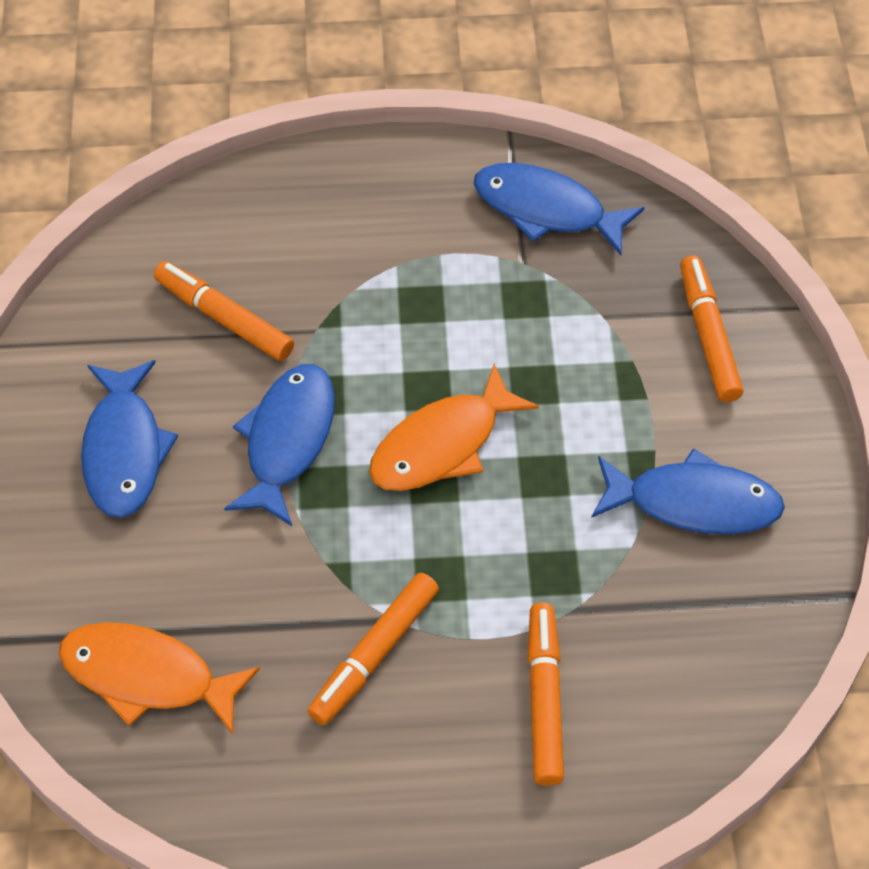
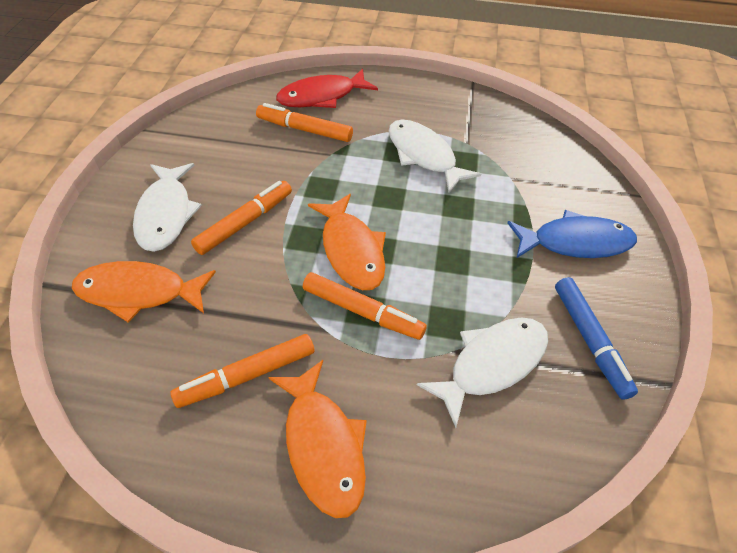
blue fish: [81,360,178,518] [224,364,335,526] [474,163,645,255] [591,448,785,534] = 4 -> [507,210,637,258] = 1
blue marker: none = 0 -> [555,277,638,400] = 1
orange fish: [59,622,260,735] [369,363,539,491] = 2 -> [72,261,216,323] [268,360,367,518] [308,194,386,290] = 3
red fish: none = 0 -> [276,68,378,108] = 1
white fish: none = 0 -> [133,163,202,252] [389,120,481,193] [417,317,548,428] = 3

